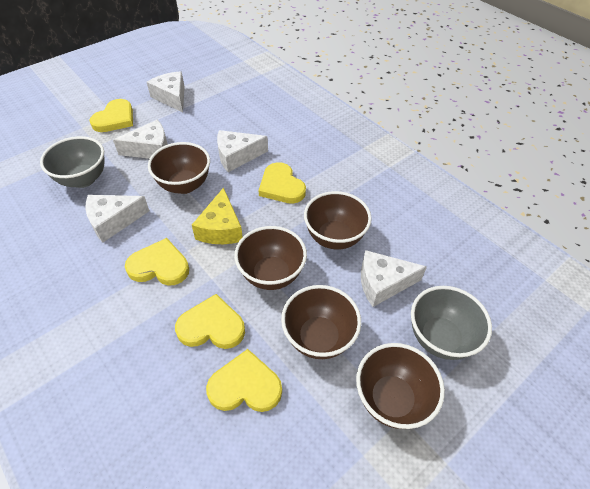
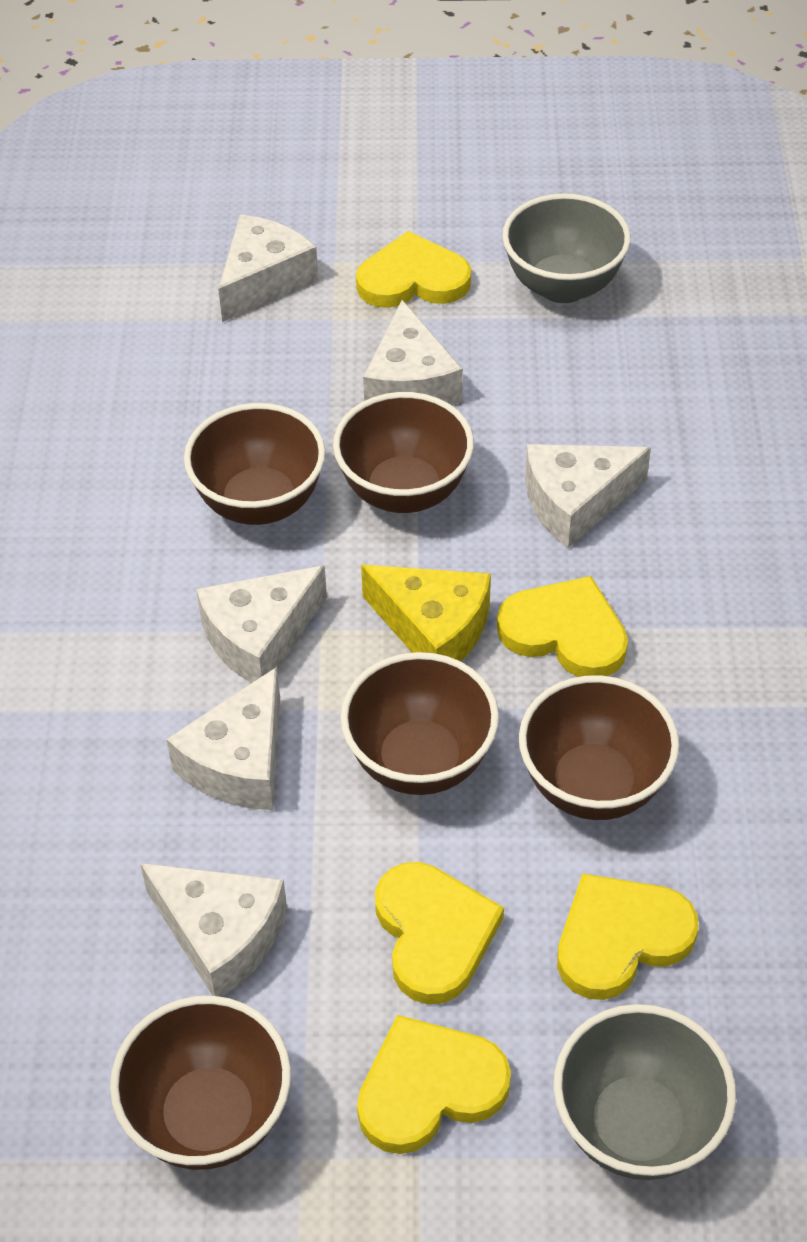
white cheese: [85,195,150,243] [113,120,168,159] [147,71,185,112] [217,130,268,172] [361,250,427,307] = 5 -> [140,863,287,997] [166,667,280,810] [196,565,327,683] [218,215,318,322] [363,300,463,405] [525,444,651,548] = 6

